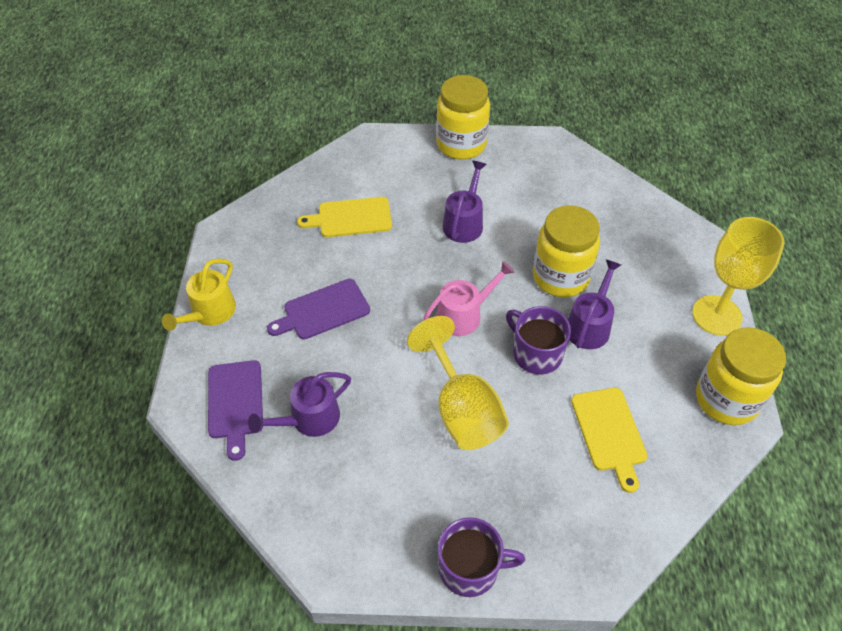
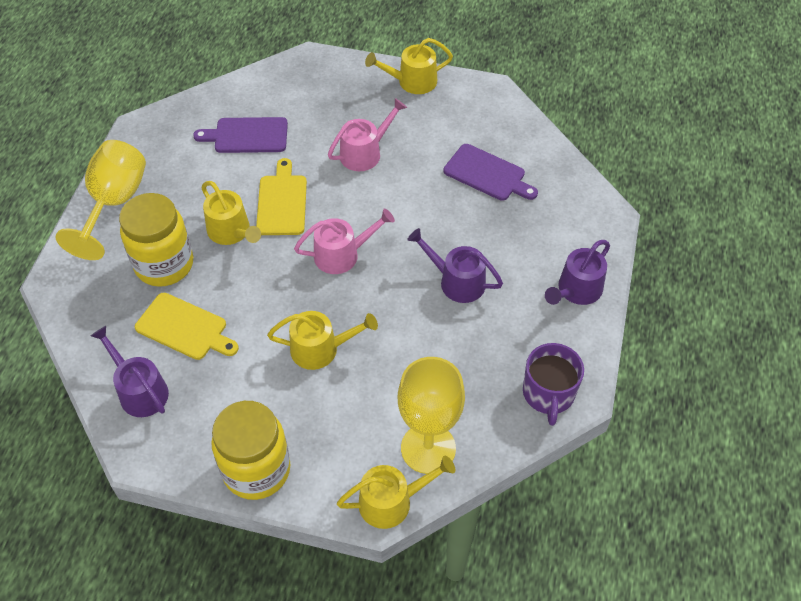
pink watering can: [424,261,515,336] = 1 -> [294,209,395,274] [328,98,407,171] = 2
purple mug: [438,517,525,597] [506,306,571,374] = 2 -> [523,343,584,426] = 1
yellow jar: [436,75,490,160] [533,205,600,297] [696,327,786,425] = 3 -> [119,193,193,287] [211,401,290,500] = 2
yellow watering can: [162,259,236,331] = 1 -> [202,181,261,245] [267,311,378,370] [337,456,455,529] [365,38,453,94] = 4

